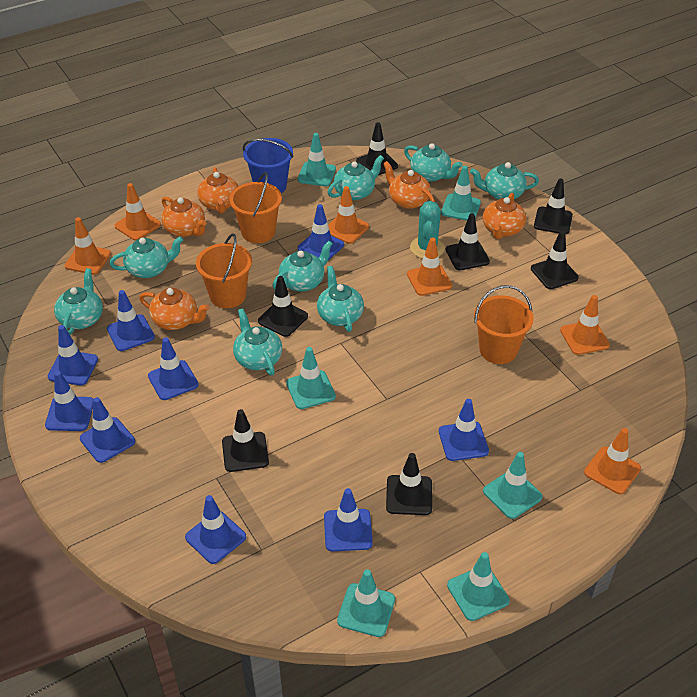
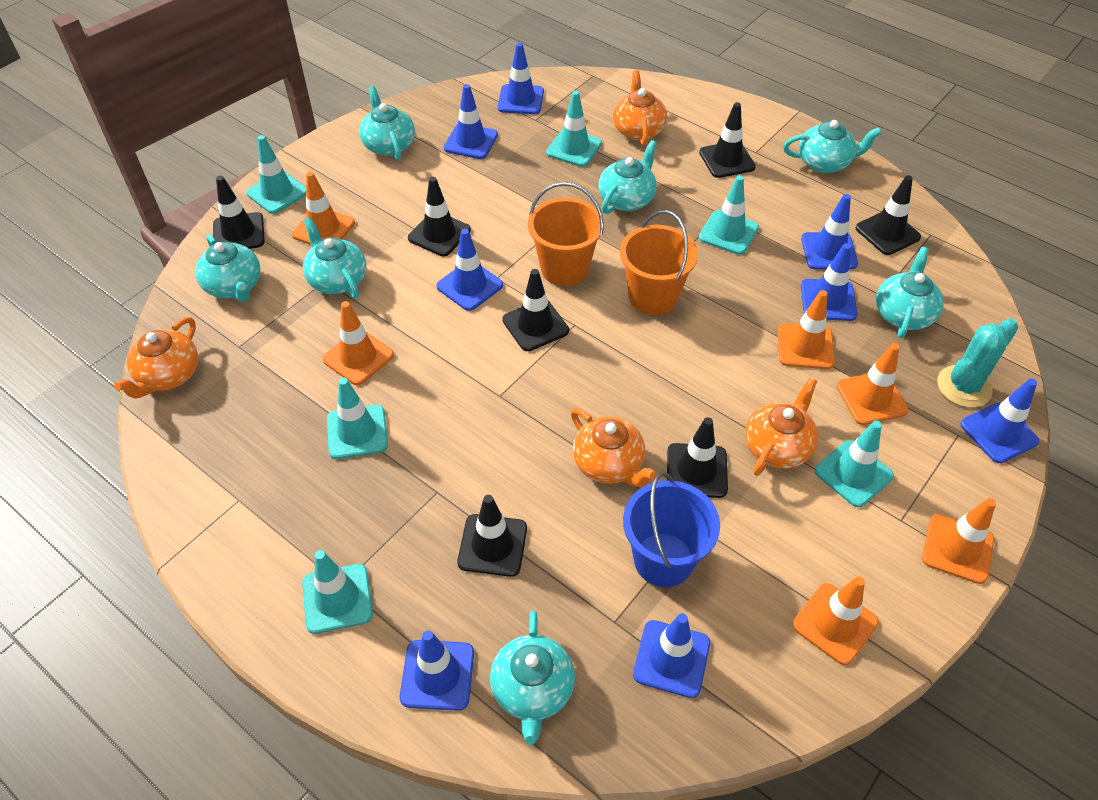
blue traffic cone: [45,371,93,431] [48,325,98,385] [80,397,135,463] [107,290,155,351] [148,337,199,400] [185,495,246,564] [298,204,344,260] [324,488,373,551] [439,399,489,461] = 9 -> [400,630,474,711] [437,229,503,311] [444,84,498,159] [498,43,544,114] [633,613,710,698] [801,194,858,270] [801,243,858,321] [960,378,1039,463] = 8
orange bucket: [196,233,252,308] [229,172,282,243] [474,285,534,364] = 3 -> [528,182,604,286] [620,210,698,315] = 2
orange teapot: [139,288,209,330] [161,197,206,237] [197,167,238,214] [383,161,435,209] [483,193,526,239] = 5 -> [114,317,198,399] [570,408,657,487] [613,70,667,146] [745,377,818,476] = 4
turquoise teapot: [54,268,103,335] [110,236,183,278] [233,308,282,375] [272,240,333,292] [317,266,364,332] [327,155,384,200] [404,143,463,182] [470,162,539,200] = 8 -> [195,234,261,302] [303,217,366,298] [359,86,415,160] [490,611,575,745] [598,140,657,214] [783,120,882,173] [876,247,944,338] = 7

